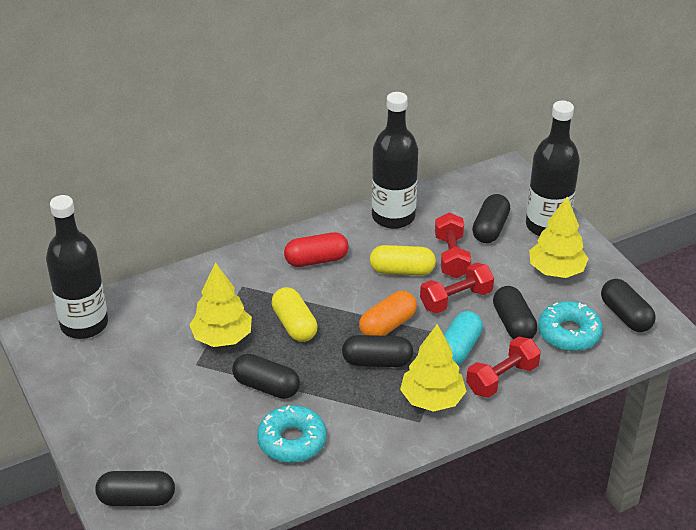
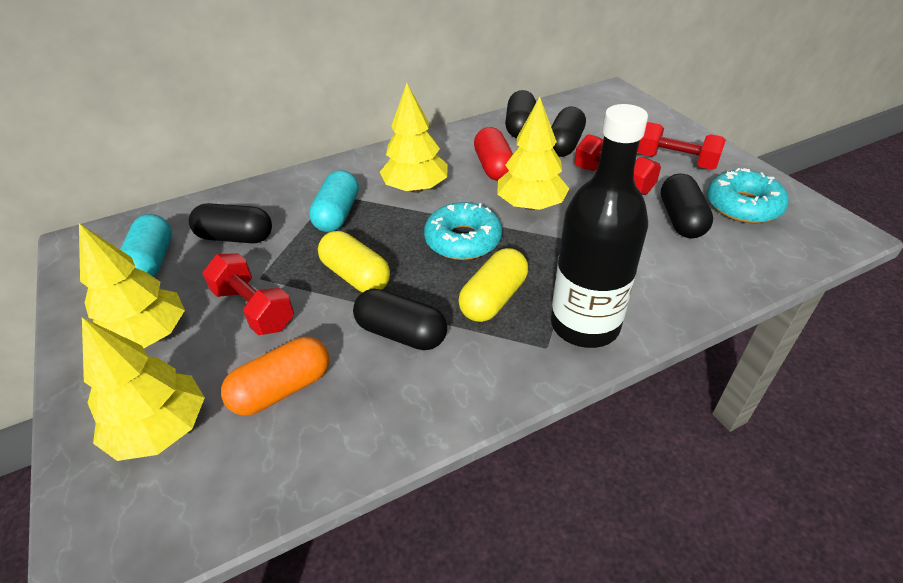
black bottle: [46,195,108,339] [372,92,418,229] [526,100,580,236] = 3 -> [551,104,648,348] = 1
black capsule: [95,471,175,506] [232,354,300,399] [342,335,413,367] [472,194,510,243] [493,286,538,339] [601,279,656,332] = 6 -> [189,203,272,243] [353,289,447,350] [505,90,536,138] [551,107,586,157] [661,173,713,239] = 5
turquoise capsule: [444,311,483,365] = 1 -> [120,214,172,277] [309,170,359,232] = 2
yellow tree: [189,262,252,347] [400,324,466,412] [529,197,589,278] = 3 -> [79,223,185,348] [82,317,205,461] [380,83,448,193] [497,97,569,210] = 4

